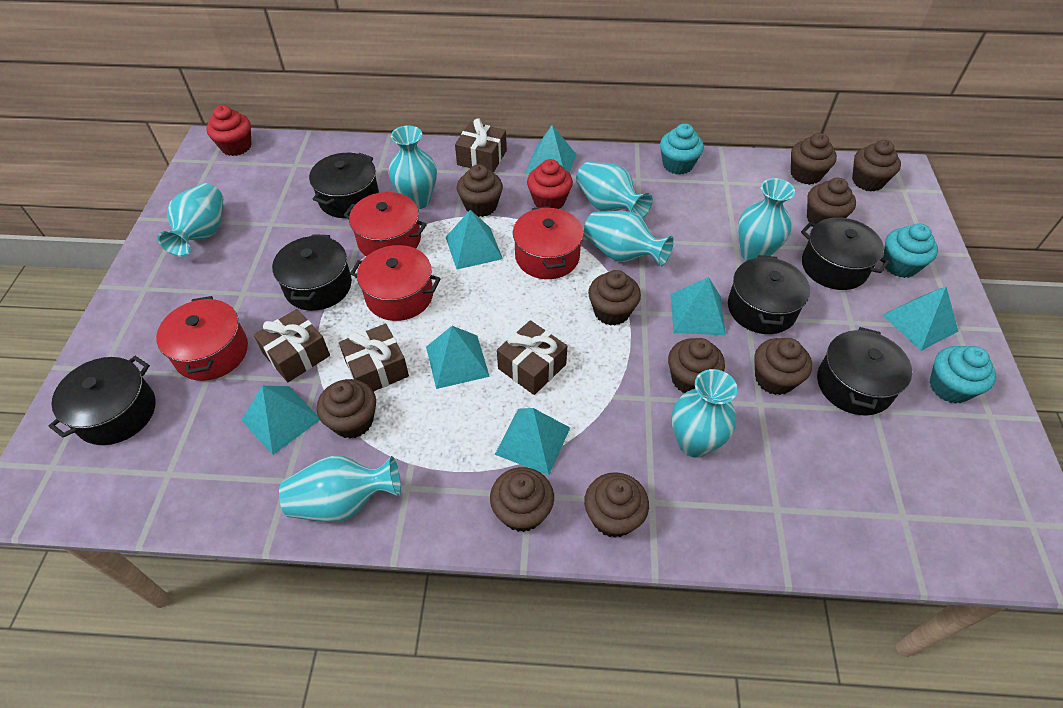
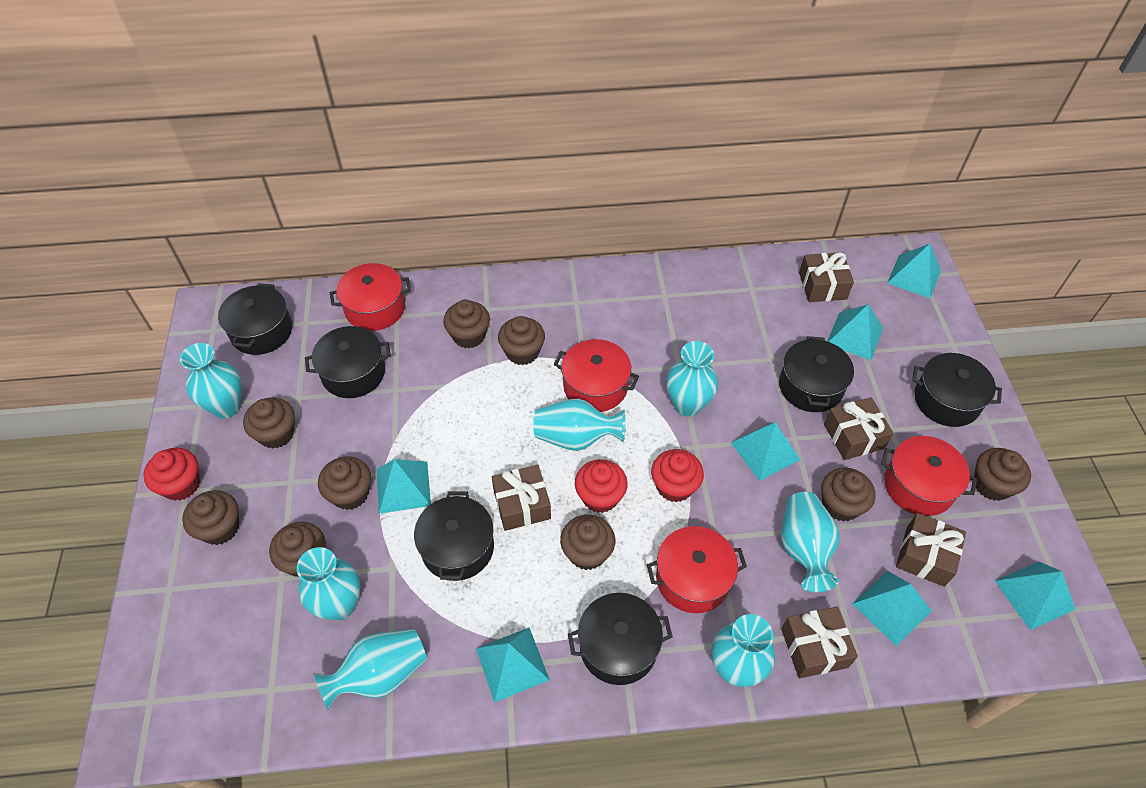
brown cupcake: [317,379,376,439] [457,164,503,217] [490,467,554,532] [584,472,649,538] [588,270,641,326] [668,338,725,393] [754,338,812,395] [791,133,837,185] [807,178,856,224] [852,140,901,191] = 10 -> [182,490,239,545] [243,397,295,449] [269,522,326,578] [318,457,371,510] [443,300,490,348] [498,316,545,365] [560,515,615,570] [821,468,875,522] [974,448,1031,501] = 9
brown gift: [254,309,330,382] [339,323,409,392] [455,118,507,173] [497,320,567,395] = 4 -> [492,465,551,531] [781,607,858,678] [799,252,854,302] [824,397,893,460] [896,513,966,587] = 5
red cupcake: [206,105,251,156] [527,159,573,209] = 2 -> [143,448,200,501] [575,459,628,513] [651,449,704,502] = 3
turquoise cupcake: [660,123,704,175] [883,223,938,278] [929,346,996,404] = 3 -> none = 0

